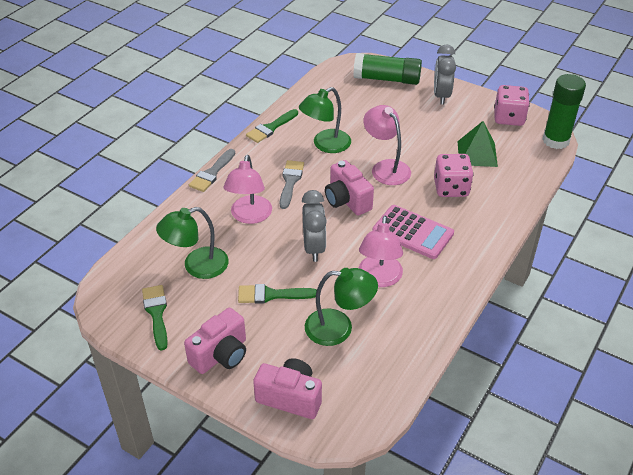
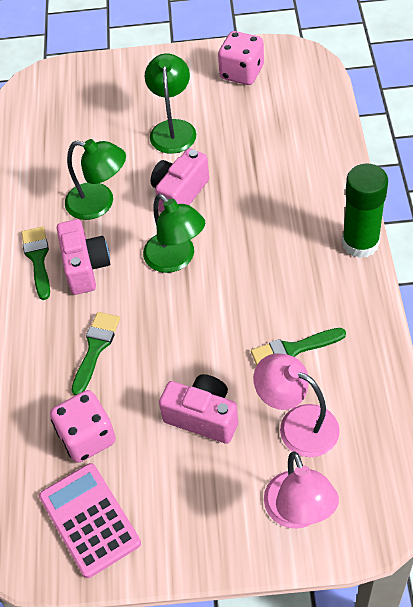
green glue stick: [353,53,422,85] [542,74,586,149] = 2 -> [342,164,388,258] = 1
green pyramid: [458,121,498,167] = 1 -> none = 0
grey brush: [189,149,235,192] [280,160,304,209] = 2 -> none = 0
grey clock: [302,190,327,262] [434,44,456,105] = 2 -> none = 0
pink lamp: [223,155,272,224] [359,216,403,287] [363,105,411,185] = 3 -> [253,353,340,457] [264,451,339,529] = 2

